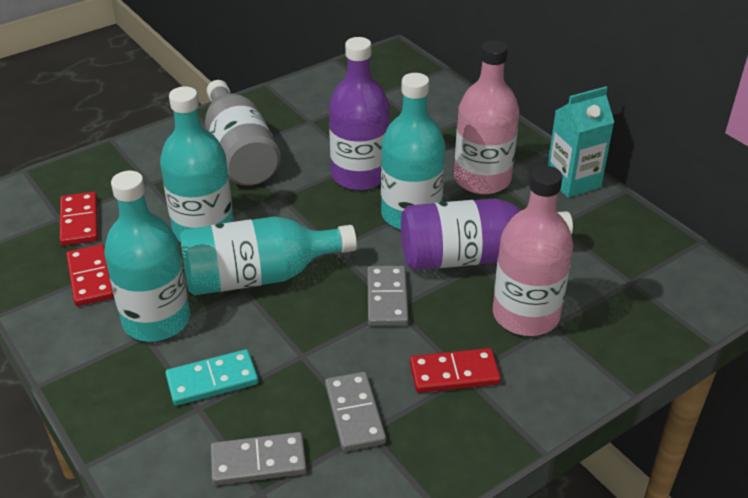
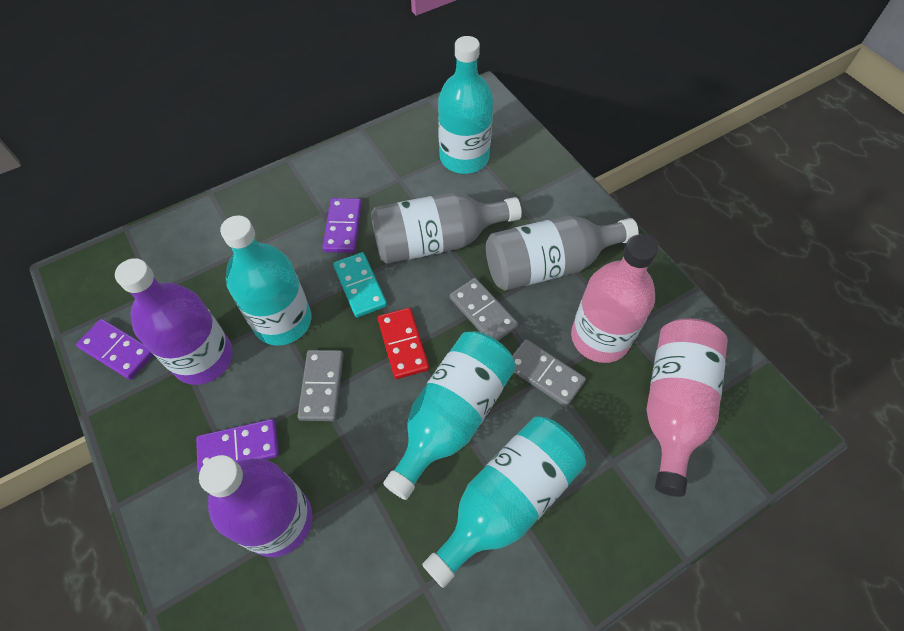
grey bottle: [205,80,281,186] = 1 -> [371,193,522,264] [486,216,639,291] = 2
purple domino: none = 0 -> [76,319,153,380] [196,419,279,473] [322,198,362,253] = 3
red domino: [59,192,98,246] [66,244,114,306] [410,348,501,393] = 3 -> [378,308,429,379] = 1
turquoise carton: [547,86,614,198] = 1 -> none = 0

